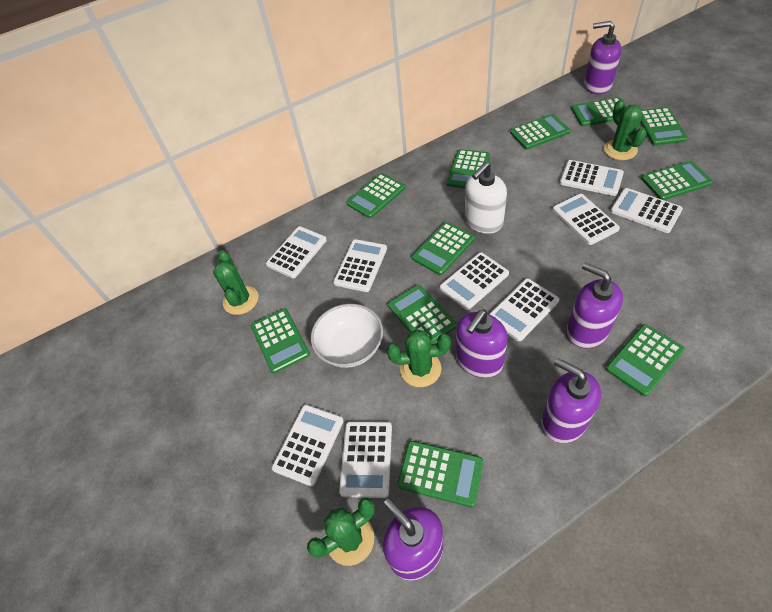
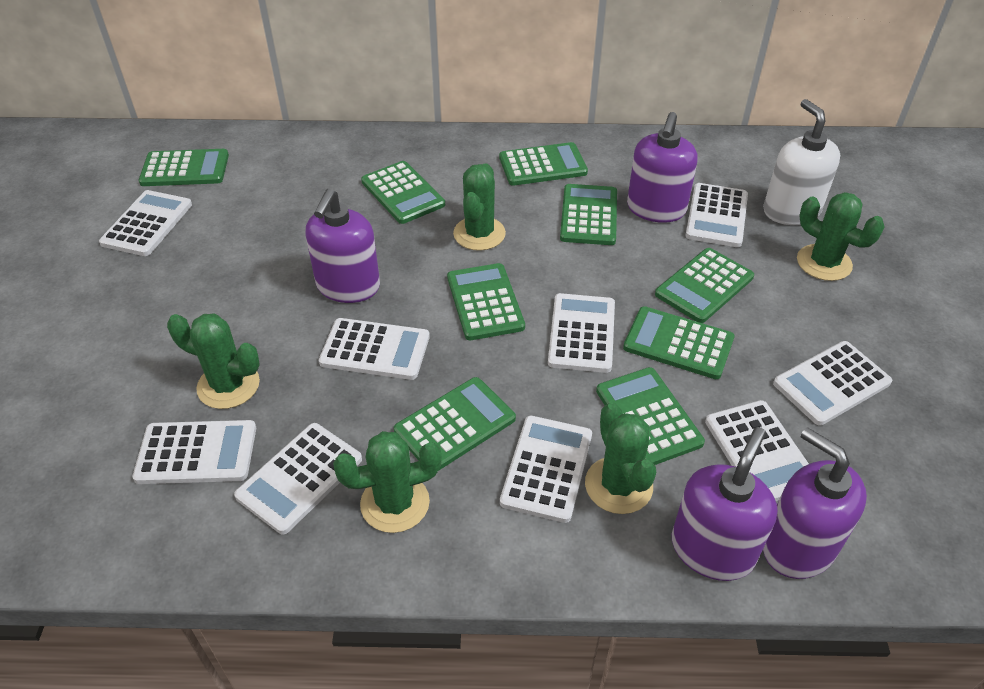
green cactus: [213,250,258,315] [307,497,375,566] [387,329,451,387] [604,99,647,160] = 4 -> [167,314,260,409] [333,431,442,533] [453,163,506,251] [585,402,656,514] [797,192,885,281] = 5
green calculator: [251,308,310,373] [346,173,405,218] [388,285,456,344] [398,441,483,507] [412,222,475,275] [446,149,490,189] [510,114,570,149] [571,97,626,127] [606,324,685,397] [640,107,688,145] [641,161,713,200] = 11 -> [139,149,229,186] [361,161,445,224] [394,377,516,471] [447,263,525,340] [499,142,588,186] [560,184,617,245] [596,367,705,465] [623,306,735,379] [655,248,754,323] = 9
purple soap dispenser: [383,498,444,581] [456,309,508,378] [541,358,601,443] [567,262,623,348] [584,21,622,94] = 5 -> [306,189,380,303] [627,112,697,223] [672,427,777,581] [763,427,867,579] = 4
white bowl: [311,304,383,368] = 1 -> none = 0

